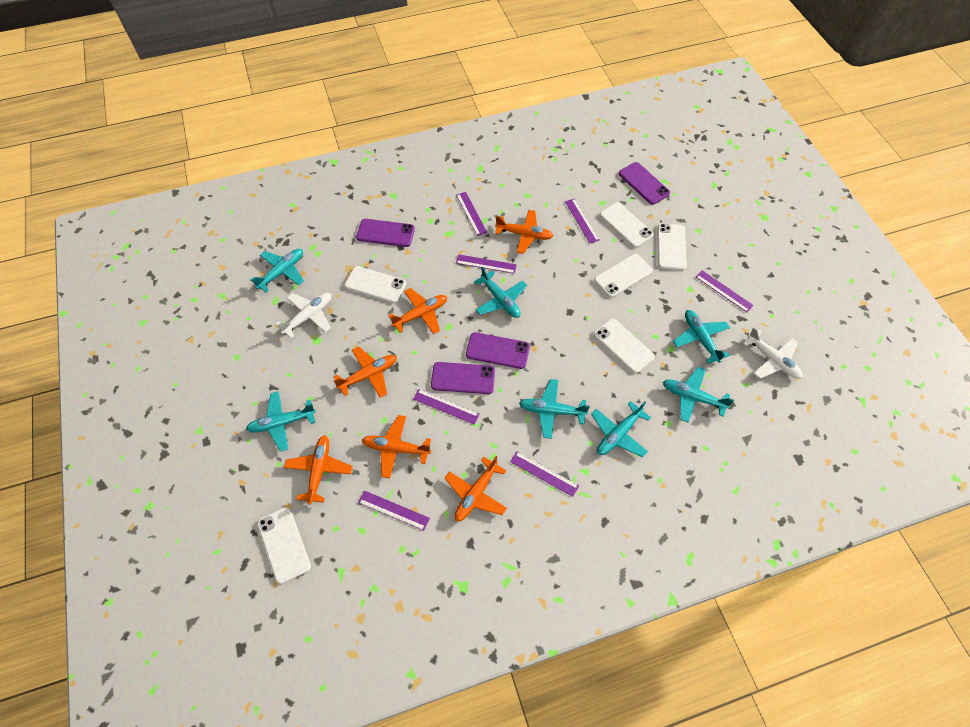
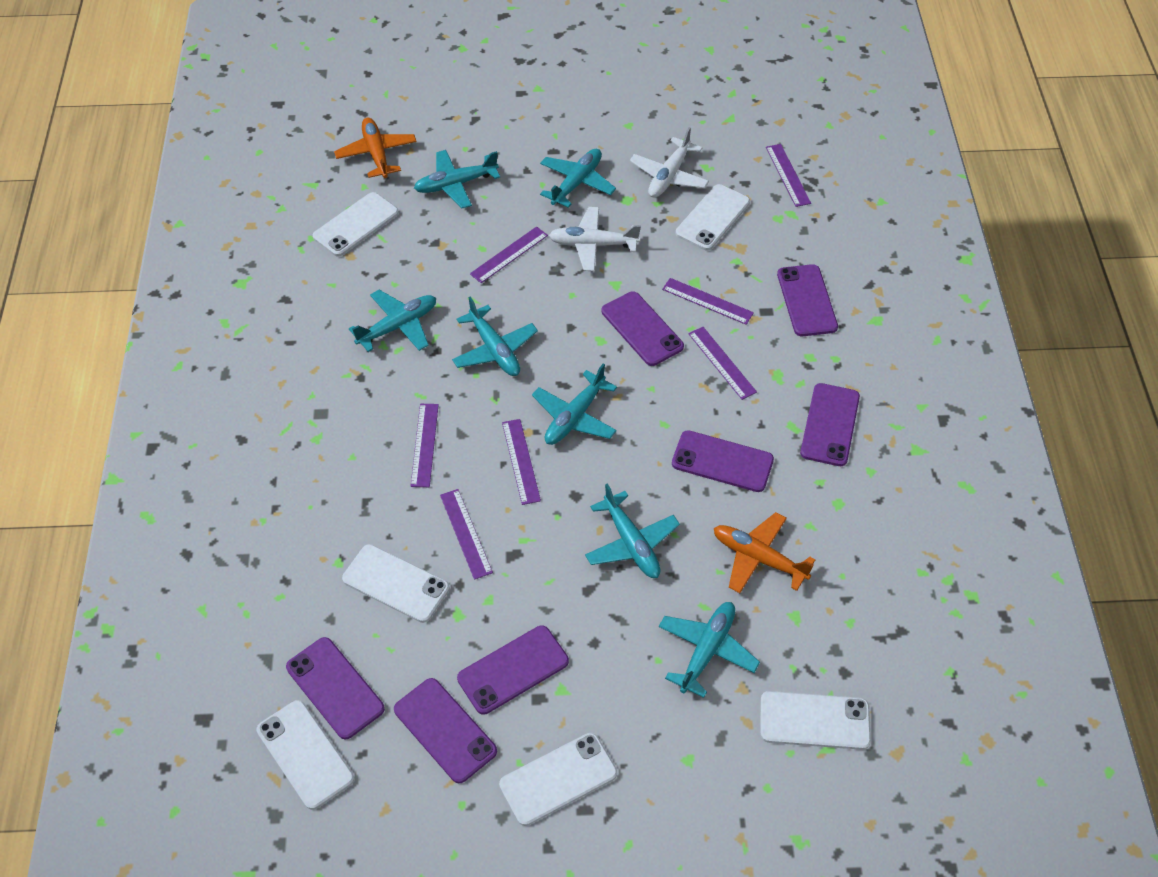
orange plane: [284,435,353,504] [333,346,397,398] [362,415,431,478] [388,288,447,334] [445,456,507,521] [495,210,553,254] = 6 -> [334,118,417,178] [714,512,816,593] = 2
purple phone: [356,219,415,247] [431,362,495,394] [466,332,530,369] [619,162,670,205] = 4 -> [286,637,385,739] [394,678,497,783] [457,625,569,715] [602,291,684,366] [672,430,774,492] [777,264,838,336] [800,383,860,466] = 7

